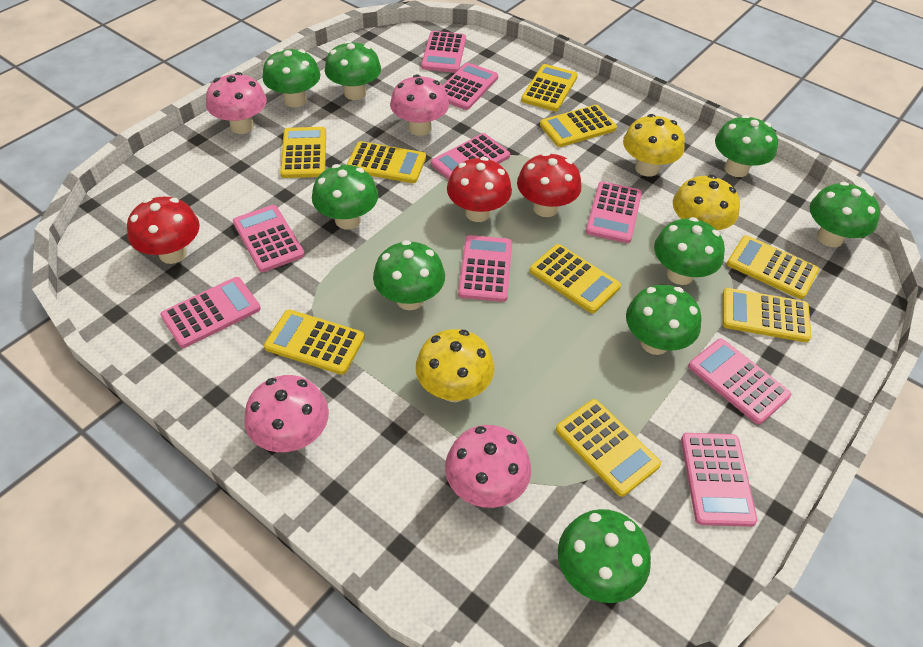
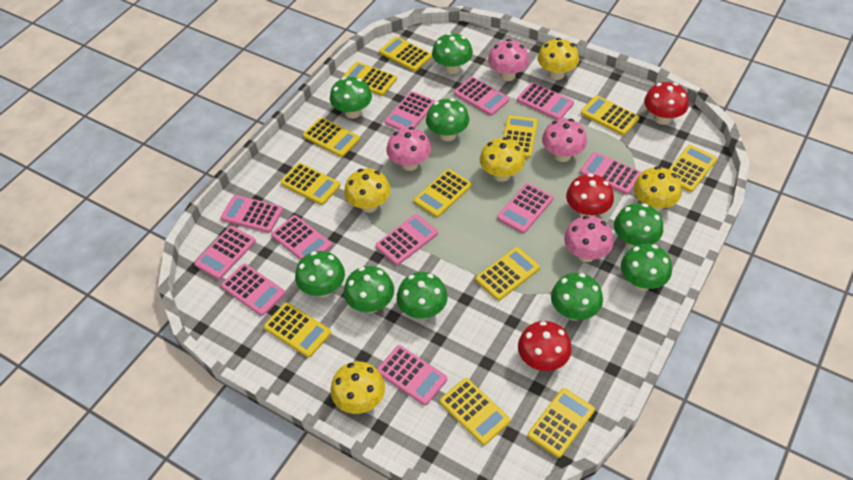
pink calculator: [160,277,261,348] [233,205,305,272] [421,31,466,73] [431,133,510,180] [443,62,498,110] [458,235,512,302] [586,181,642,243] [681,433,757,527] [688,339,791,424] = 9 -> [194,226,256,279] [221,195,283,233] [221,264,285,316] [271,215,332,260] [376,214,438,265] [377,345,447,405] [385,91,435,130] [454,77,509,116] [497,183,553,233] [517,82,574,120] [580,152,642,195] = 11
yellow calculator: [264,310,365,375] [280,127,326,178] [346,141,426,183] [521,64,578,111] [529,244,621,313] [540,105,617,147] [556,399,661,497] [722,288,811,342] [727,235,819,299] = 9 -> [264,303,331,358] [280,163,341,205] [303,117,360,157] [343,62,397,96] [379,36,432,71] [414,169,472,217] [440,378,510,445] [476,247,540,301] [503,116,538,158] [528,388,595,458] [581,95,639,135] [669,145,717,192] = 12
yellow mushroom: [416,329,494,402] [623,114,685,177] [673,175,740,230] = 3 -> [330,361,385,414] [344,168,391,213] [480,137,525,182] [538,38,579,80] [634,166,682,211] = 5

